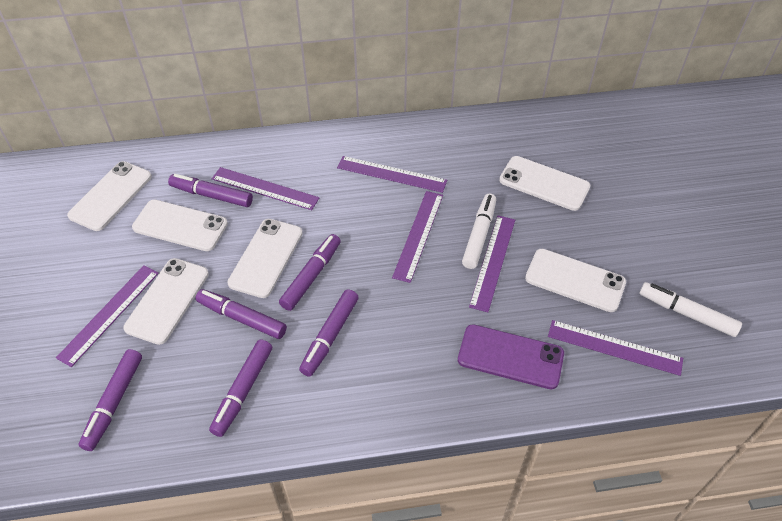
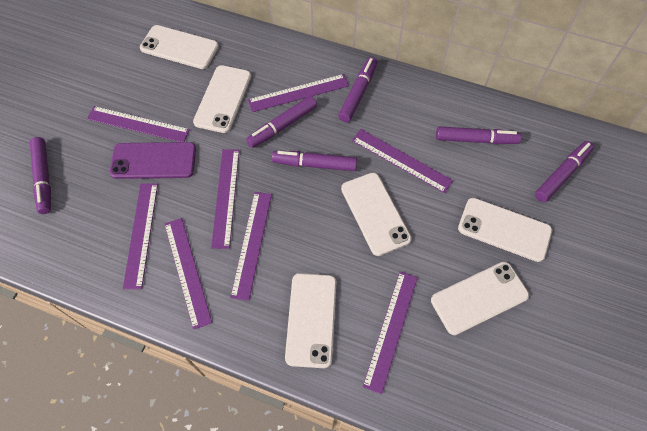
purple ruler: [56,265,159,367] [212,167,319,210] [337,156,447,193] [392,191,443,283] [469,216,515,312] [548,320,683,376] = 6 -> [87,106,190,142] [123,183,158,289] [164,218,212,330] [211,149,239,249] [230,192,272,301] [248,74,349,112] [352,129,453,193] [363,271,418,394] = 8
white marker: [462,194,496,269] [639,282,742,337] = 2 -> none = 0

